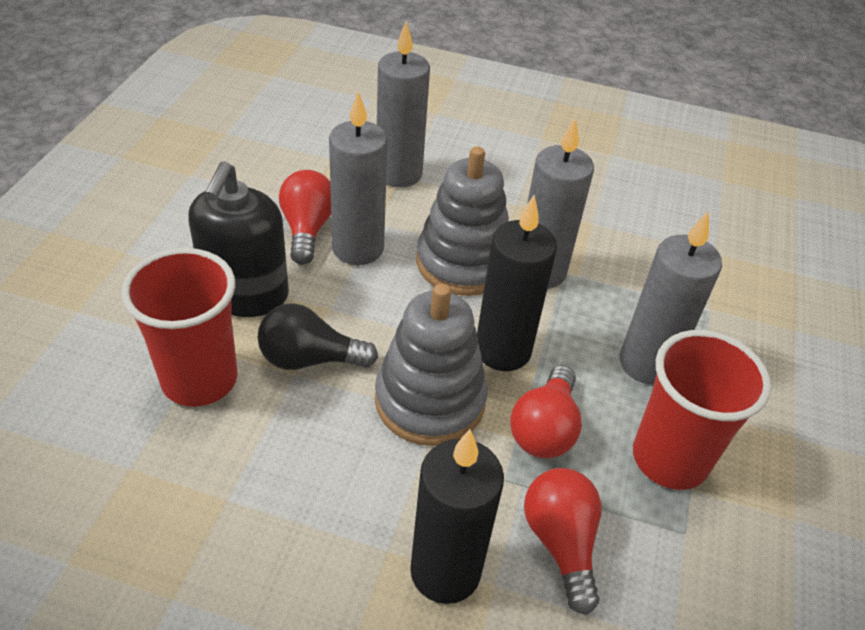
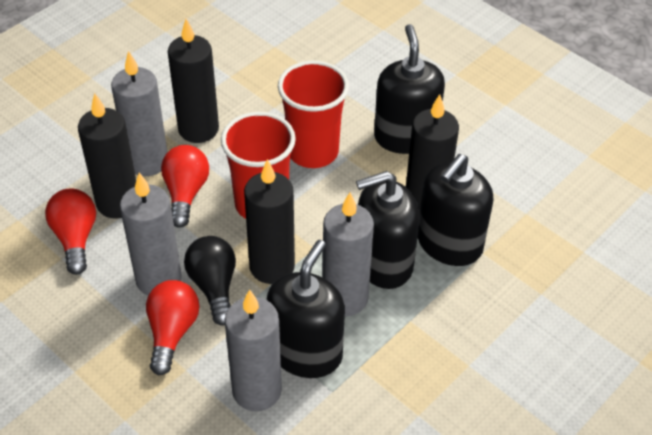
black candle: [410,429,504,604] [477,195,557,371] = 2 -> [78,93,136,219] [168,19,219,143] [244,159,295,284] [406,94,459,213] = 4
black soap dispenser: [188,161,289,317] = 1 -> [267,240,345,378] [356,171,420,289] [374,24,445,154] [418,154,494,266] = 4
grey stacking toy: [375,284,488,446] [416,146,509,296] = 2 -> none = 0

